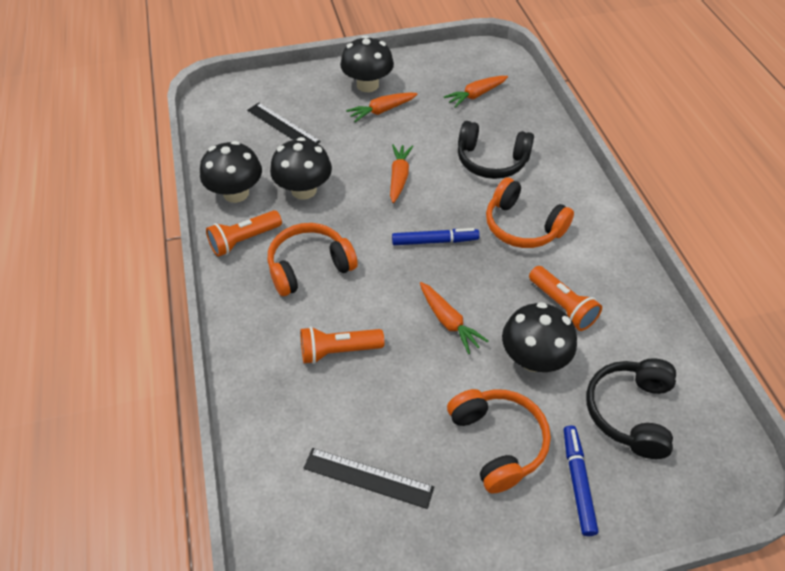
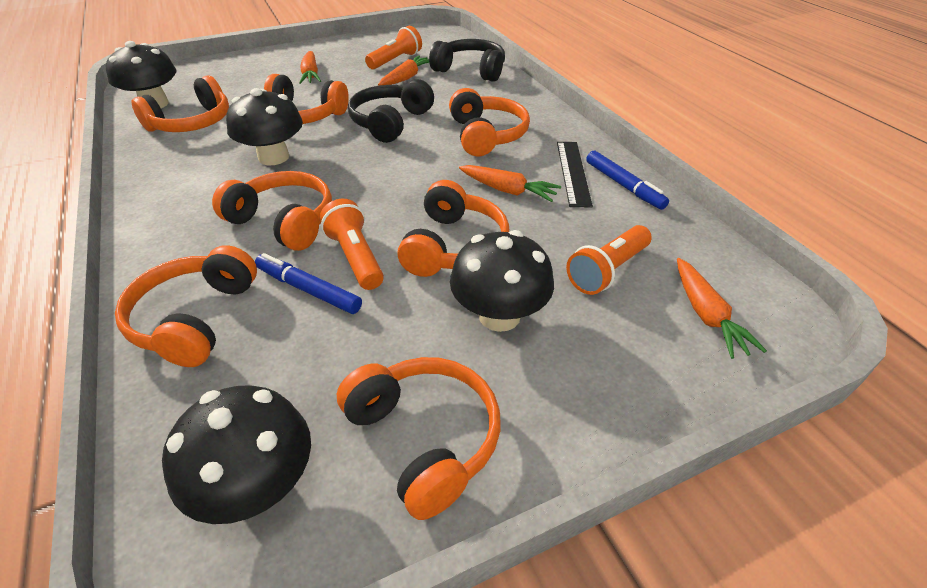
black ruler: [247,103,321,144] [304,448,434,509] = 2 -> [557,142,593,207] = 1
orange headphones: [268,223,358,296] [447,389,551,494] [486,178,574,248] = 3 -> [115,245,257,367] [131,75,229,132] [212,171,332,251] [264,74,349,124] [337,357,501,520] [398,180,509,277] [449,88,530,156] = 7

